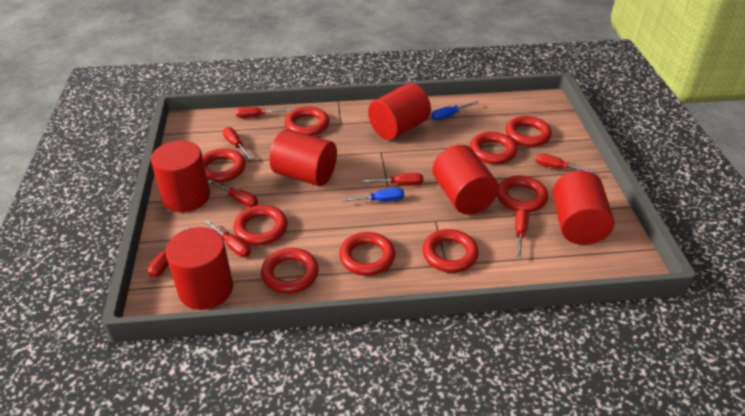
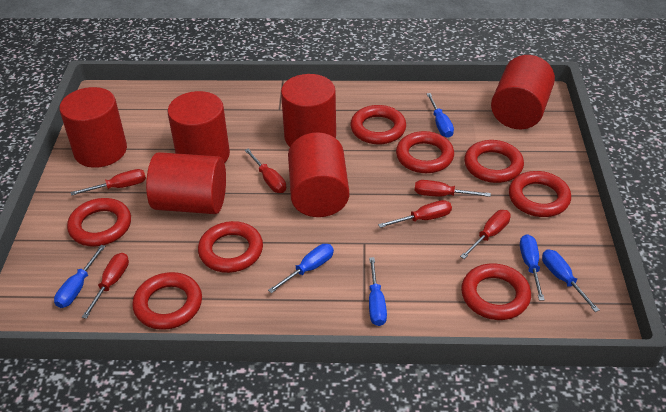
blue screwdriver: [341,188,404,202] [431,101,479,120] = 2 -> [54,245,105,308] [268,244,334,293] [369,257,387,326] [427,93,454,138] [520,234,545,301] [542,249,600,312] = 6
red ring: [202,148,245,183] [233,205,288,246] [261,248,319,294] [285,107,329,136] [339,232,395,276] [423,229,479,273] [470,132,517,164] [497,175,548,212] [506,116,552,147] = 9 -> [67,198,131,246] [132,272,202,330] [198,221,263,273] [350,105,406,144] [396,131,454,173] [461,263,531,320] [464,140,524,183] [509,171,571,217] = 8
red screwdriver: [148,227,189,278] [204,220,251,257] [208,180,258,207] [223,127,253,159] [236,107,291,118] [362,173,423,186] [515,209,529,258] [536,154,597,174] = 8 -> [70,169,146,196] [82,253,129,319] [245,149,286,193] [378,200,452,228] [415,180,491,197] [460,210,511,259] = 6

